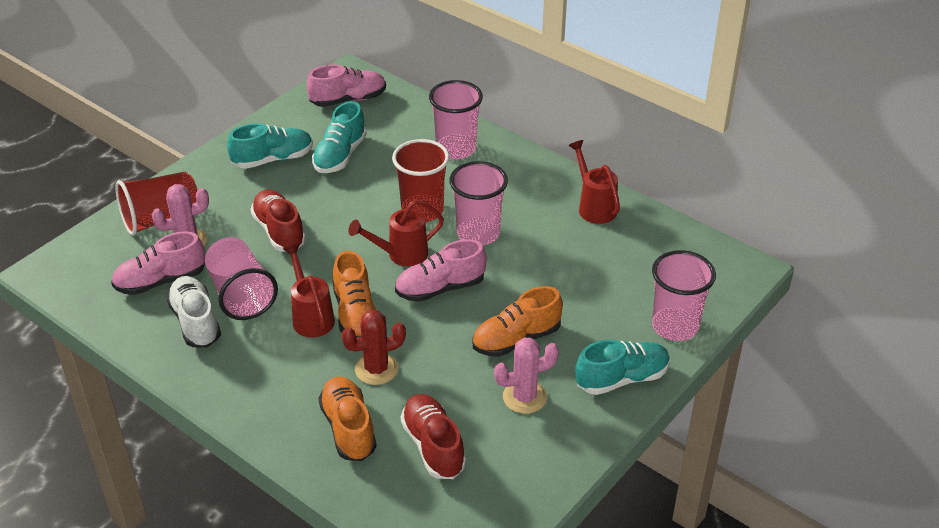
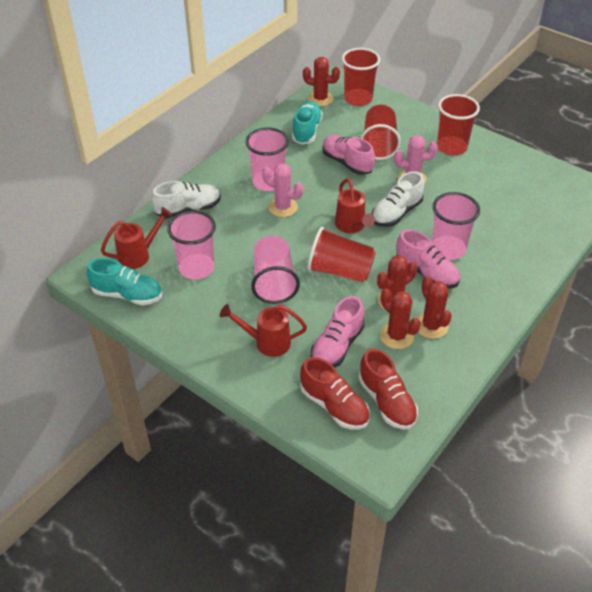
orange shoe: [318,376,377,461] [333,251,376,338] [472,286,563,357] = 3 -> none = 0
red cactus: [342,310,406,385] = 1 -> [303,57,340,106] [377,255,417,309] [380,288,421,349] [417,276,452,339] = 4
red cup: [116,172,198,236] [392,139,449,222] = 2 -> [308,227,376,282] [342,48,380,106] [361,105,401,160] [437,94,480,156] = 4
turquoise shoe: [227,123,313,169] [312,101,367,173] [575,340,670,395] = 3 -> [87,258,162,305] [292,101,323,145] = 2
white shoe: [166,276,221,347] = 1 -> [151,181,221,219] [371,171,424,227] = 2

